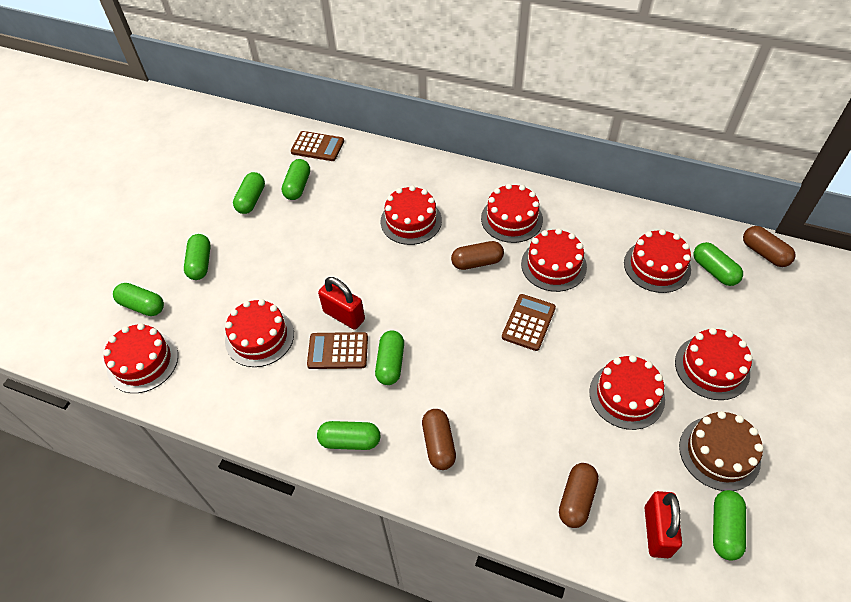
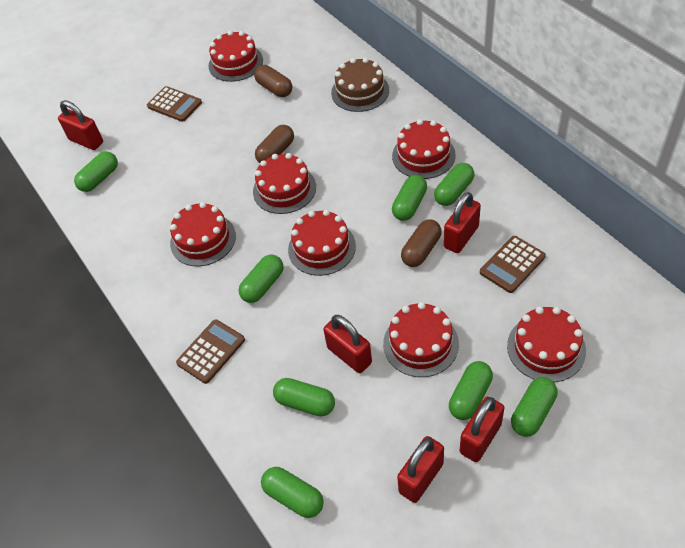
brown capsule: [422,409,456,470] [451,241,504,270] [559,463,599,528] [743,226,796,267] = 4 -> [254,65,292,97] [255,125,294,163] [401,219,442,267] = 3
red cake: [103,323,178,393] [225,299,294,367] [381,186,442,245] [481,184,543,243] [521,228,587,292] [589,355,665,430] [624,229,691,293] [675,328,753,400] = 8 -> [170,202,236,266] [208,31,263,82] [253,153,316,214] [288,210,356,276] [383,302,459,377] [392,119,456,179] [507,306,586,382] = 7
red padlock: [318,277,365,330] [645,491,682,558] = 2 -> [58,100,103,150] [323,315,372,373] [397,436,444,503] [444,192,481,253] [460,397,505,462] = 5

